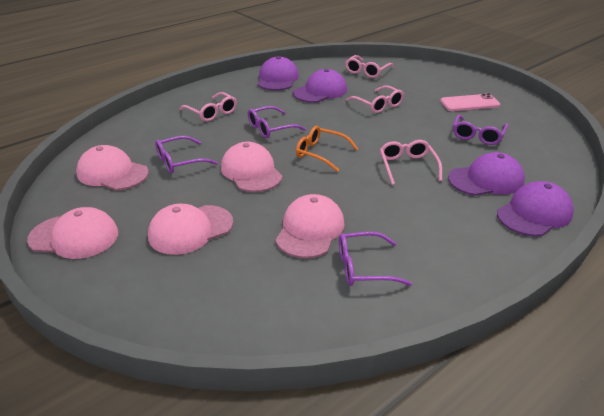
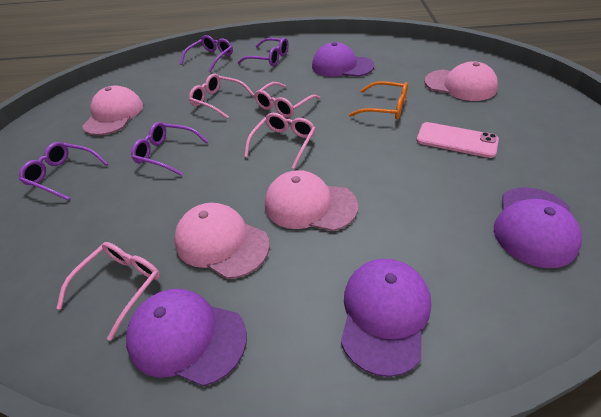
pink cap: [27,207,118,259] [76,145,149,190] [148,204,233,255] [221,142,282,192] [276,194,345,258] = 5 -> [83,85,143,136] [174,203,270,279] [265,170,358,231] [424,61,498,101] = 4

